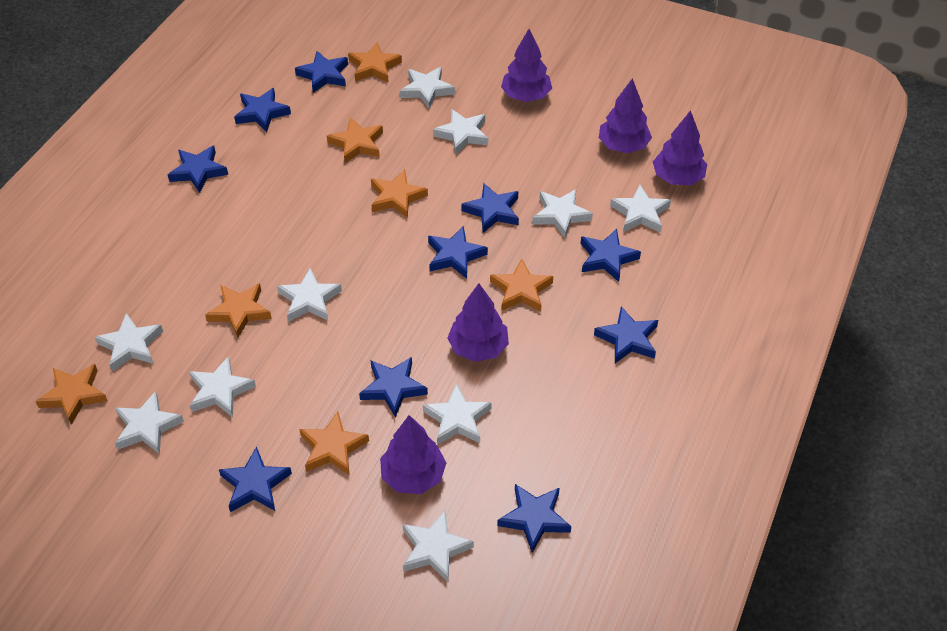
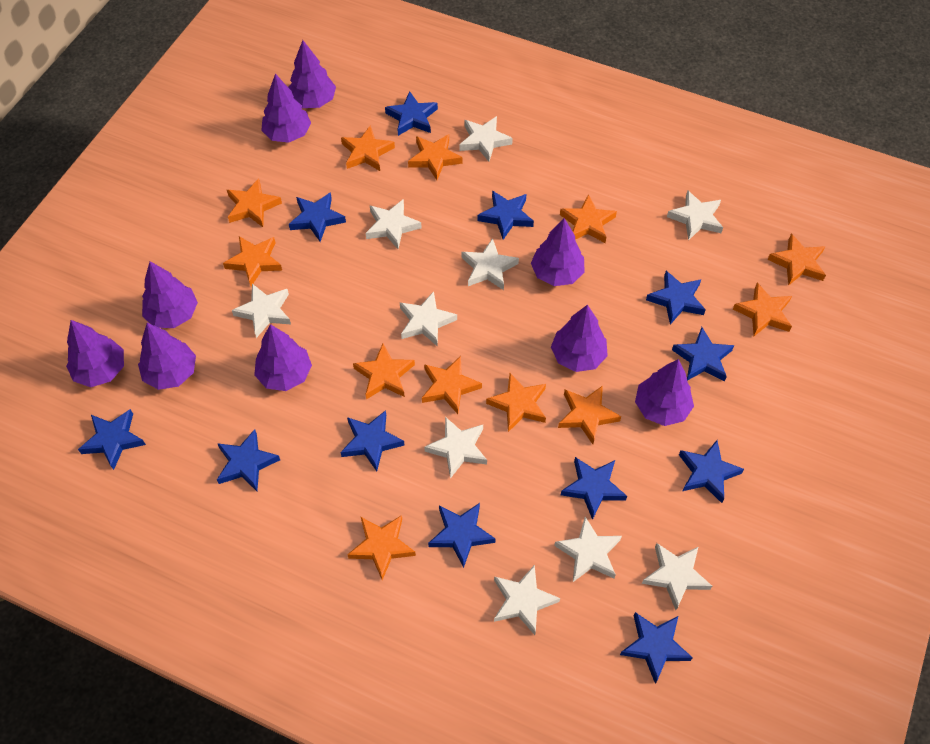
blue star: [168,145,228,193] [219,446,292,512] [234,88,291,132] [295,51,348,93] [359,357,428,417] [428,226,488,279] [461,183,519,233] [497,484,571,553] [580,229,641,282] [594,306,658,363] = 10 -> [78,409,146,470] [217,429,280,491] [289,192,346,242] [340,410,405,471] [385,91,438,136] [428,503,496,568] [477,190,534,240] [561,457,627,520] [620,612,693,684] [646,271,706,325] [672,327,734,382] [679,440,744,503] = 12
orange star: [35,364,108,425] [205,283,272,338] [299,412,369,475] [327,117,383,163] [348,42,402,83] [371,169,428,218] [490,259,553,312] = 7 -> [223,236,282,286] [227,178,282,227] [341,125,395,171] [347,515,416,580] [353,344,415,399] [408,134,462,180] [422,356,482,414] [486,373,546,432] [558,386,621,444] [560,194,617,243] [733,283,792,336] [767,234,826,286] = 12
purple tree: [380,415,446,494] [447,283,509,362] [501,29,552,102] [599,78,652,153] [653,110,707,185] = 5 -> [66,320,124,387] [138,323,196,390] [142,261,198,328] [254,324,312,391] [261,74,311,143] [288,40,336,108] [531,218,585,286] [551,304,608,372] [635,359,694,426] = 9

